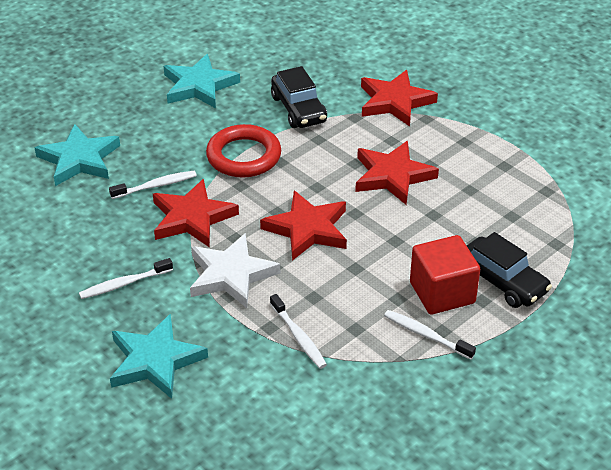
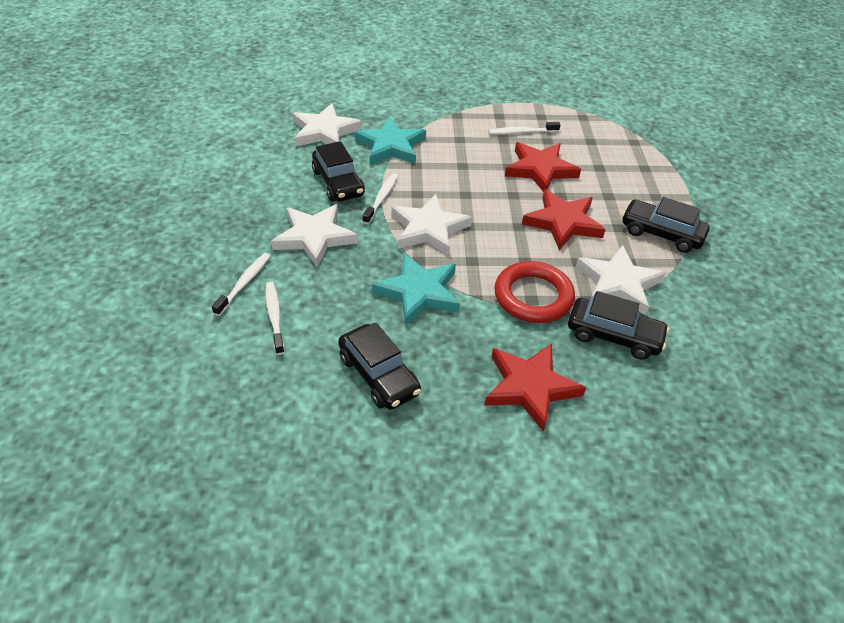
black car: [271,66,327,128] [467,232,552,308] = 2 -> [312,141,365,202] [338,323,421,410] [568,291,669,360] [622,197,710,253] = 4
red cube: [410,235,480,315] = 1 -> none = 0
red star: [153,179,239,248] [260,191,347,261] [355,141,439,205] [361,70,438,127] = 4 -> [485,344,586,432] [505,142,581,192] [522,189,606,250] = 3
turquoise star: [34,124,120,186] [110,314,208,399] [164,54,240,108] = 3 -> [354,117,426,165] [372,253,460,326] = 2
white star: [190,233,280,308] = 1 -> [271,204,358,267] [292,103,362,146] [391,194,472,255] [576,245,666,315] = 4

